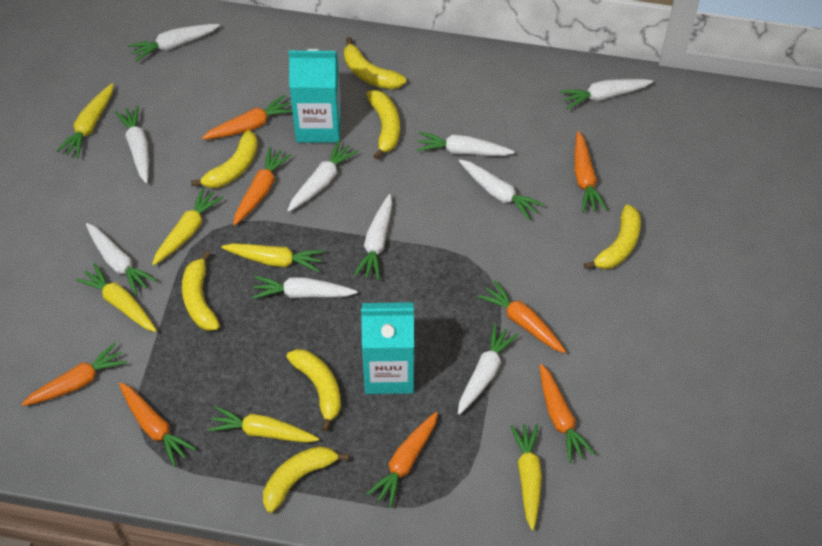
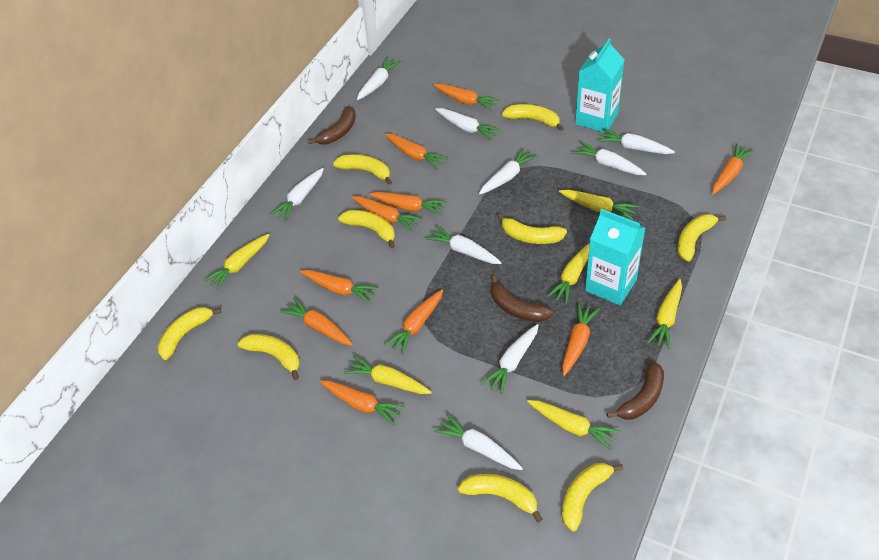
brown banana: none = 0 -> [308,106,356,145] [491,276,553,322] [607,361,664,420] = 3
orange carrot: [22,343,127,406] [119,382,196,467] [202,95,292,140] [233,146,291,225] [367,412,438,508] [478,280,566,353] [540,364,595,463] [574,131,607,213] = 8 -> [280,297,353,346] [300,270,379,304] [320,381,405,425] [352,196,423,232] [369,192,447,215] [384,289,443,355] [385,133,448,170] [433,84,500,111] [562,303,600,376] [712,143,755,194] = 10
white carrot: [86,223,157,296] [115,105,149,183] [128,24,220,62] [252,276,357,299] [287,140,359,212] [354,194,392,280] [416,131,515,156] [458,324,519,415] [459,159,544,221] [559,79,653,109] = 10 -> [270,168,324,221] [357,57,401,100] [425,226,502,264] [434,414,523,470] [435,108,501,141] [479,148,538,194] [481,324,539,394] [572,141,646,175] [598,129,675,154] = 9
yellow banana: [182,251,220,331] [191,130,258,188] [263,446,349,513] [286,349,341,431] [344,37,406,90] [366,90,400,159] [584,204,641,269] = 7 -> [158,307,221,360] [238,334,300,380] [333,154,392,185] [338,210,395,248] [458,474,542,523] [497,213,567,244] [502,104,564,131] [562,463,623,531] [678,214,726,262] = 9

